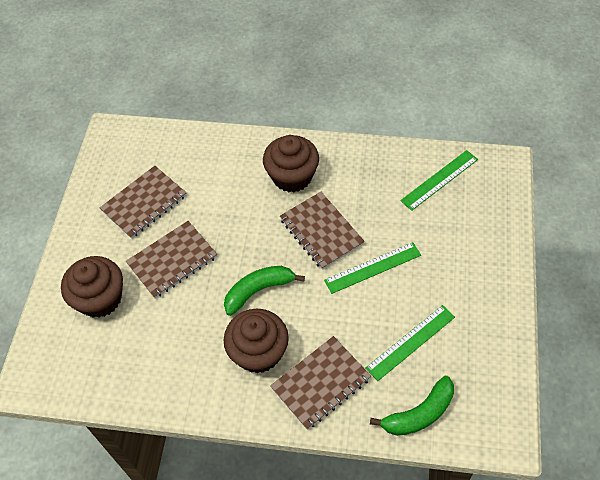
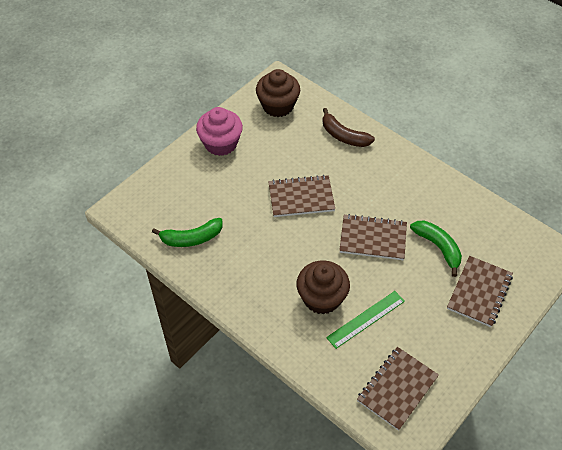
brown banana: none = 0 -> [323,108,375,147] = 1
brown cupcake: [61,256,123,318] [224,309,289,373] [263,135,319,192] = 3 -> [256,69,300,117] [297,261,350,314] = 2
green ruler: [324,242,421,294] [365,305,455,381] [400,150,478,211] = 3 -> [326,291,405,349] = 1
pink cupcake: none = 0 -> [196,107,243,156] = 1

